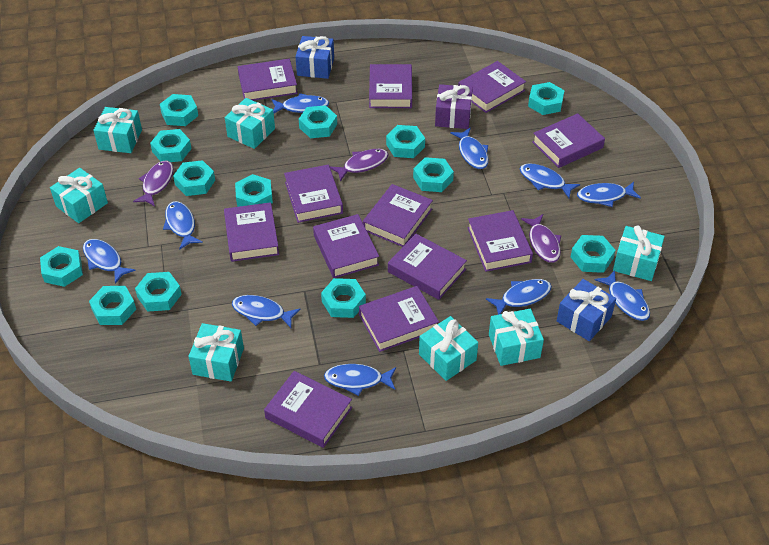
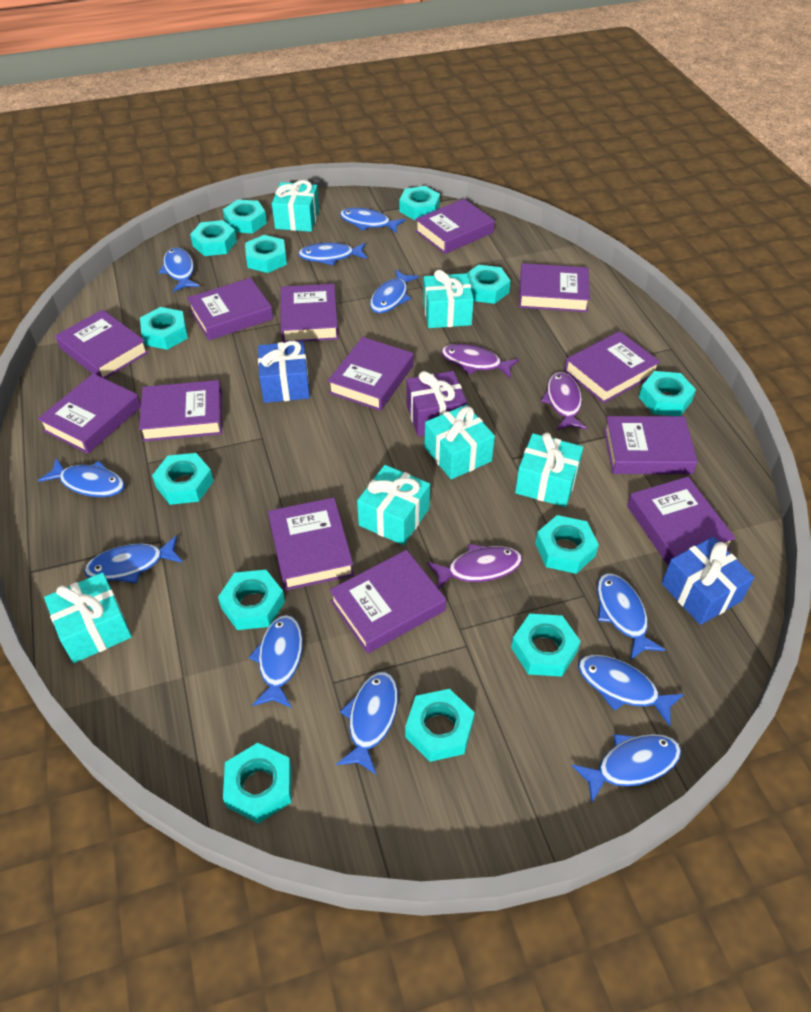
blue fish: [83,239,136,284] [163,201,203,250] [232,295,301,328] [271,93,329,113] [324,364,396,396] [450,128,489,169] [486,279,552,315] [520,163,580,198] [577,182,641,207] [595,270,650,321] = 10 -> [38,459,125,497] [84,535,183,584] [159,248,200,292] [249,615,303,708] [298,243,367,265] [336,672,398,774] [340,208,405,233] [370,269,419,313] [571,734,681,803] [578,655,684,726] [597,573,665,660] = 11
purple book: [224,202,279,262] [238,59,298,101] [264,371,352,448] [284,165,343,223] [313,214,379,278] [359,286,439,352] [363,184,433,247] [369,64,412,108] [388,234,467,300] [458,61,526,113] [467,210,533,272] [532,113,605,168] = 12 -> [38,373,141,454] [55,310,148,379] [139,380,222,442] [187,278,273,340] [268,498,354,591] [281,284,338,343] [328,337,414,411] [329,550,446,654] [415,199,495,254] [519,263,590,312] [564,331,661,403] [604,416,698,474] [627,477,736,565] = 13
turquoise gift: [50,168,108,223] [93,107,142,153] [188,323,244,382] [225,98,275,149] [419,316,478,381] [489,309,544,366] [613,225,665,281] = 7 -> [44,572,132,663] [272,180,319,232] [357,465,430,545] [423,270,474,328] [425,405,495,479] [515,433,584,507] = 6

